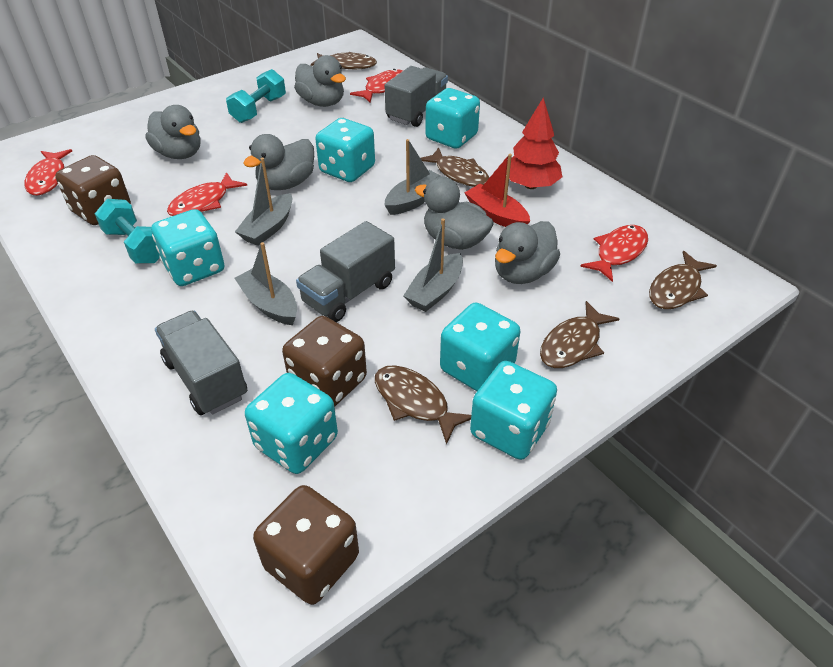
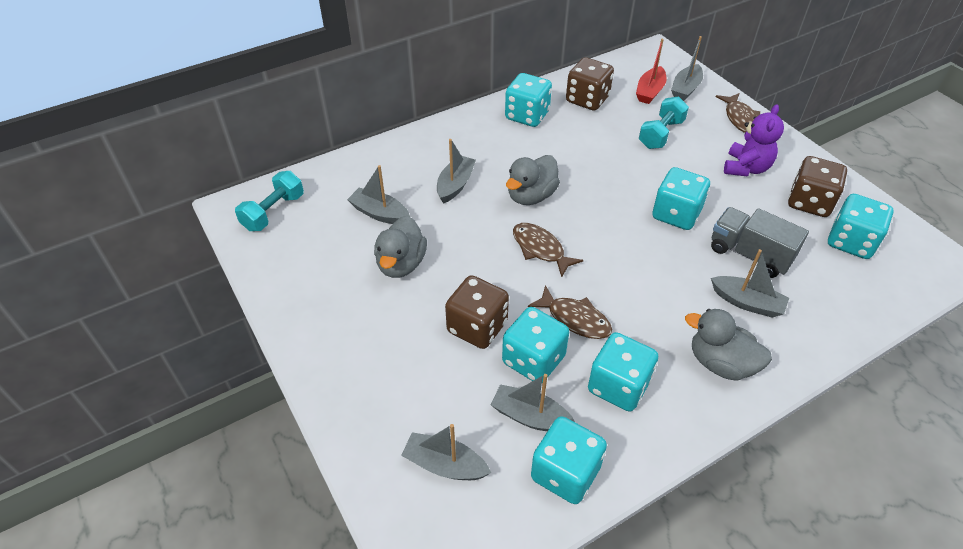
brown fish: [311,52,377,69] [375,365,471,445] [420,147,489,187] [540,301,619,368] [649,251,717,309] = 5 -> [513,223,583,277] [528,285,612,339] [716,93,760,133] = 3
grey boat: [234,242,297,325] [235,158,292,246] [385,139,442,215] [403,218,463,312] = 4 -> [347,165,410,224] [401,424,491,480] [437,139,476,204] [491,374,575,431] [671,36,703,101] [711,249,789,318] = 6
grey duck: [145,105,200,159] [243,134,314,190] [294,55,346,107] [415,177,494,250] [495,221,560,284] = 5 -> [374,216,427,278] [506,155,560,205] [685,309,772,381] = 3
grey truck: [155,311,248,415] [296,221,395,322] [385,66,448,127] = 3 -> [711,207,809,278] = 1
purple teddy bear: none = 0 -> [724,104,784,177] = 1
red fish: [24,149,72,196] [167,172,247,216] [350,69,403,103] [580,225,648,282] = 4 -> none = 0
red tree: [509,98,562,189] = 1 -> none = 0

